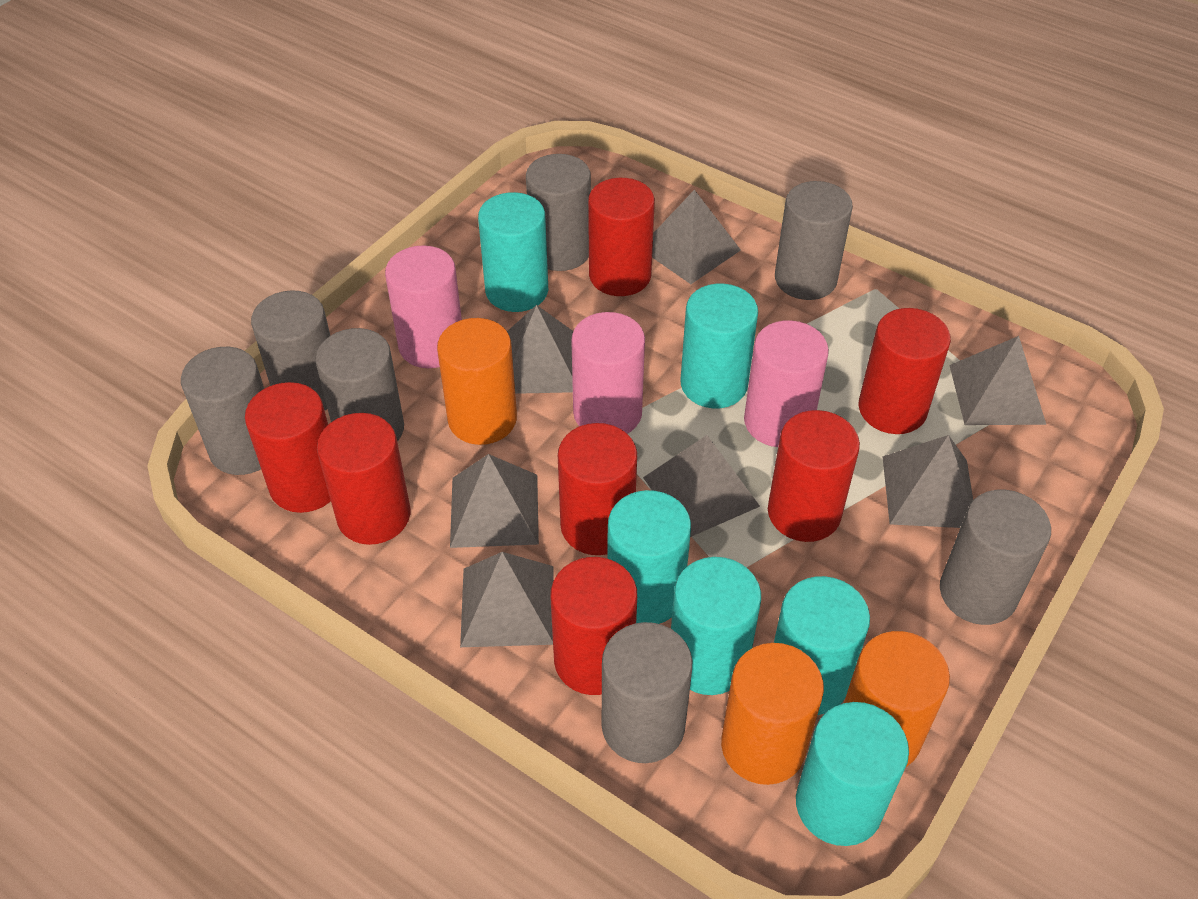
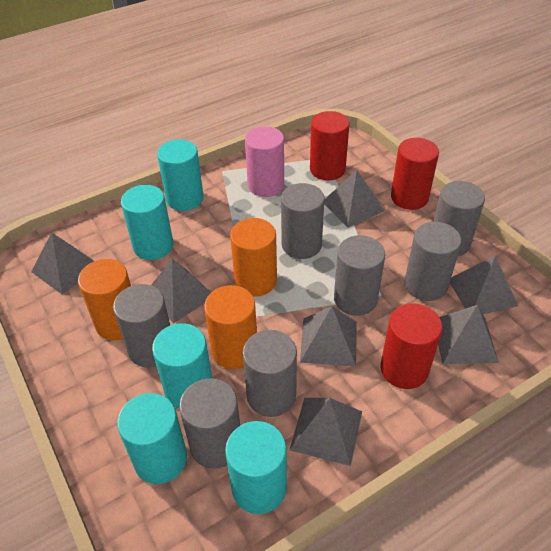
pink cylinder: [385,245,462,368] [571,312,645,434] [744,320,829,447] = 3 -> [245,126,284,197] = 1
red cylinder: [245,382,331,513] [317,413,410,545] [550,557,637,695] [558,423,637,555] [588,178,655,296] [768,410,860,542] [859,308,951,434] = 7 -> [310,111,350,181] [381,303,442,389] [391,138,439,210] = 3
turquoise cylinder: [478,192,548,312] [607,490,691,624] [671,557,761,695] [680,284,758,408] [774,576,870,715] [796,702,909,846] = 6 -> [117,393,187,484] [121,185,173,260] [152,323,212,409] [157,139,204,211] [225,421,287,514] = 5

